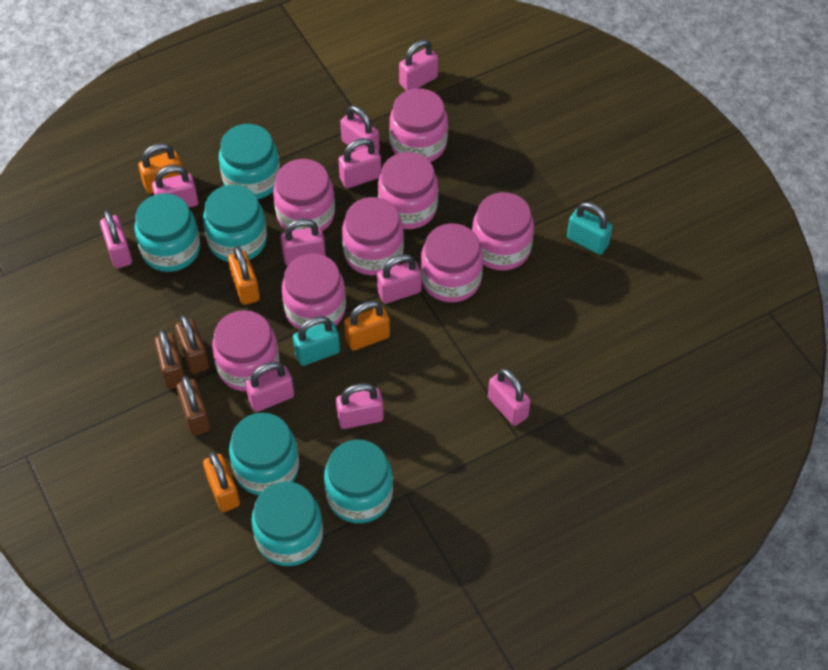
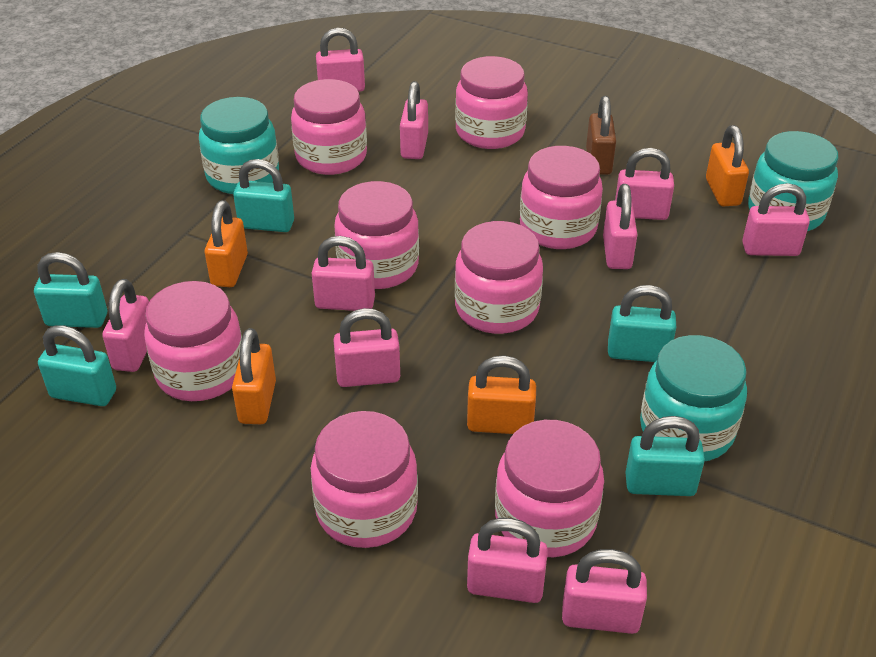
brown padlock: [155,329,185,389] [175,315,209,374] [177,376,211,436] = 3 -> [586,96,616,175] = 1
turquoise jar: [135,194,200,272] [203,185,267,262] [219,124,280,199] [229,413,299,495] [251,481,323,566] [324,440,393,523] = 6 -> [199,97,279,194] [640,335,747,461] [748,131,839,231] = 3
turquoise padlock: [293,316,340,366] [567,202,613,255] = 2 -> [34,252,107,328] [38,325,116,406] [233,159,294,232] [608,285,676,362] [625,416,705,496] = 5

